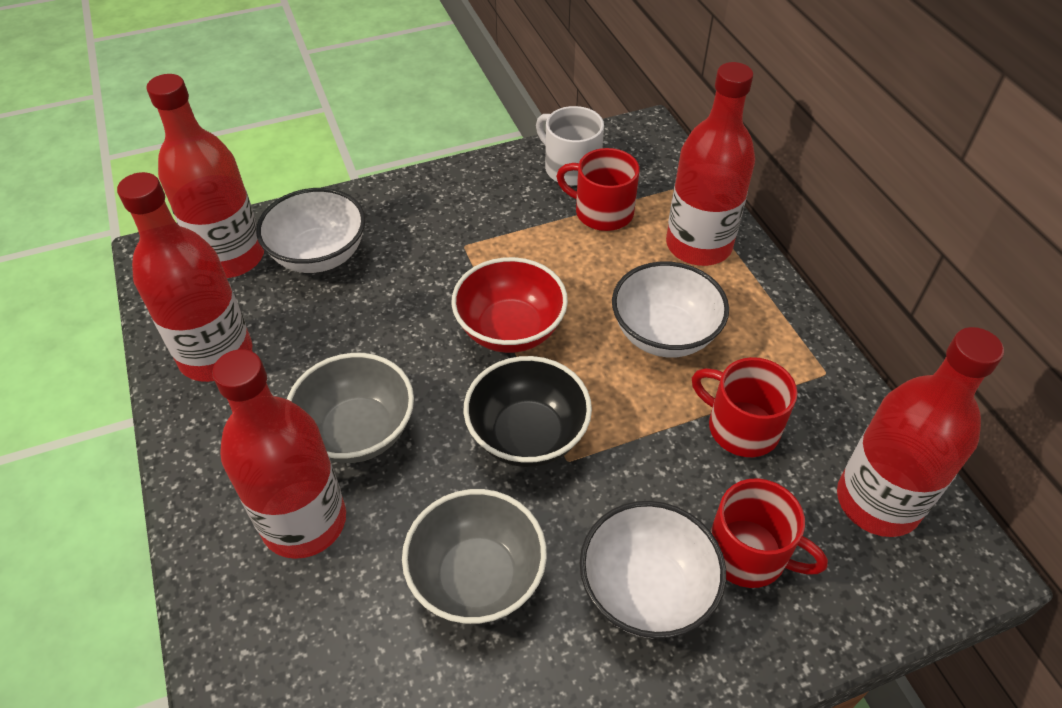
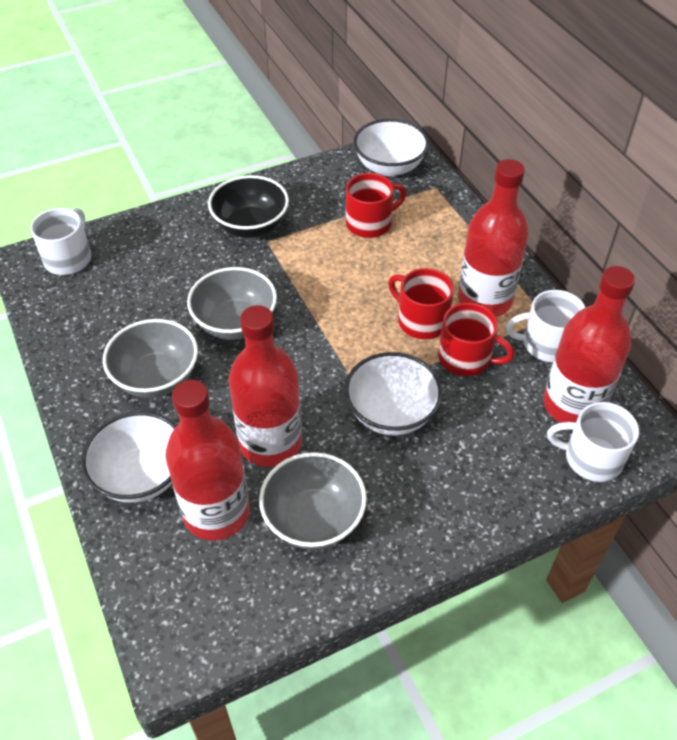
grey bowl: [287,353,414,463] [402,489,547,624] = 2 -> [103,319,198,398] [187,267,277,340] [259,452,367,549] = 3
red bottle: [117,172,253,382] [146,74,264,278] [212,349,346,559] [666,62,755,266] [837,327,1004,537] = 5 -> [165,380,250,541] [229,305,302,467] [458,159,529,317] [543,266,635,423] = 4
red bowl: [451,257,568,353] = 1 -> none = 0
white mug: [536,106,604,186] = 1 -> [31,208,92,275] [506,290,586,362] [547,402,639,482] = 3

